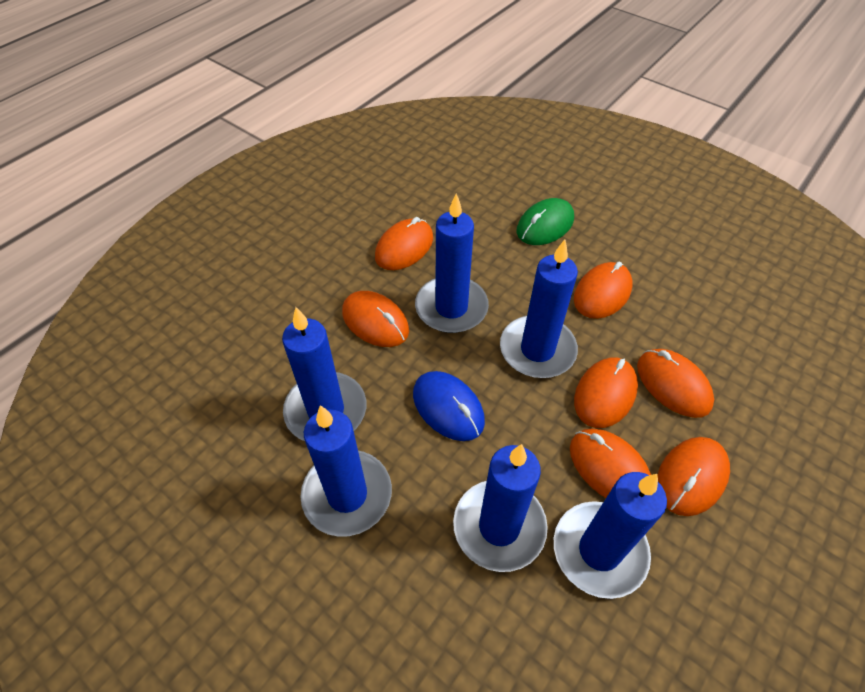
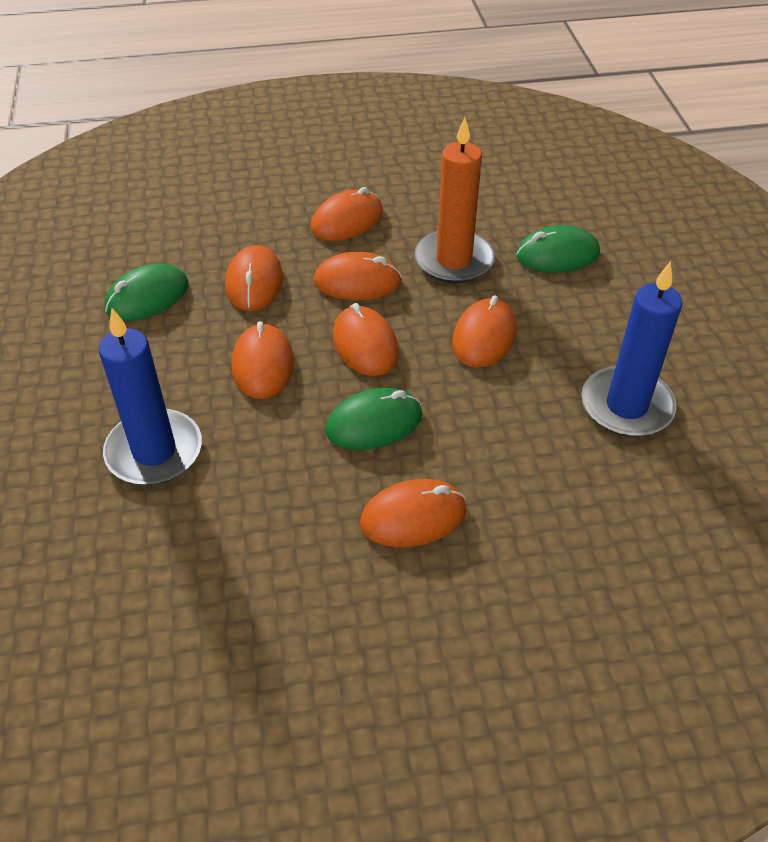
blue candle: [282,307,366,441] [300,405,392,537] [415,194,489,333] [453,444,548,572] [500,239,578,378] [554,472,667,599] = 6 -> [99,308,202,485] [581,261,682,437] = 2
blue mouse: [413,371,485,441] = 1 -> none = 0
green mouse: [516,198,574,245] = 1 -> [104,263,189,321] [325,388,422,450] [516,225,600,273] = 3
orange candle: none = 0 -> [414,117,495,284] = 1

